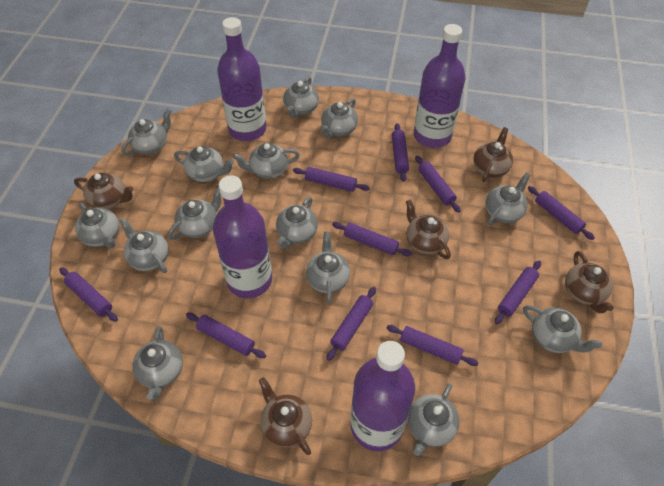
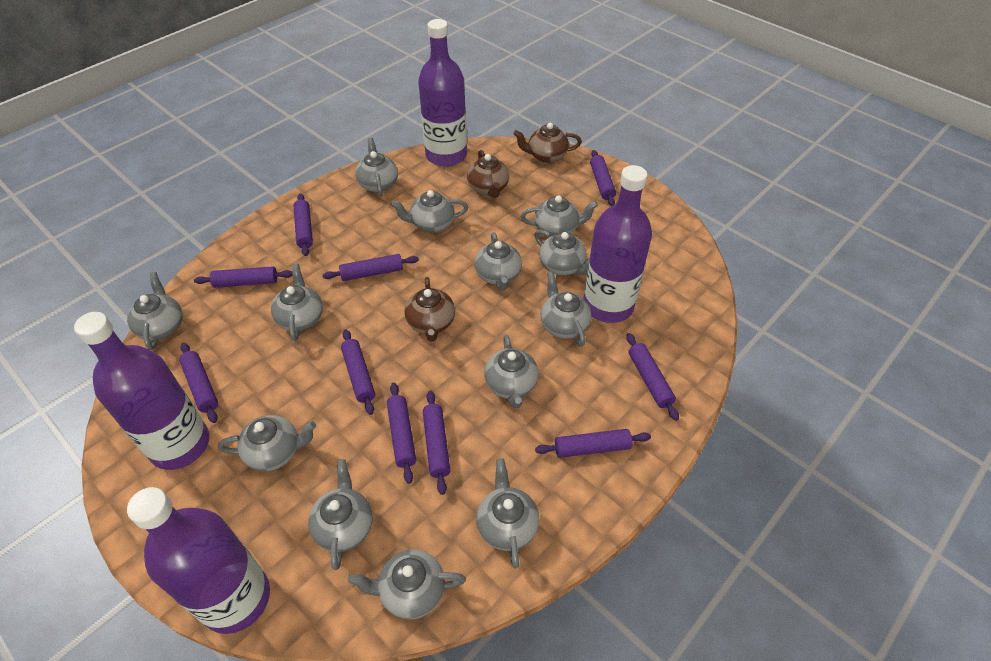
brown teapot: [74,173,133,209] [259,377,312,455] [406,200,451,259] [473,127,513,182] [565,251,613,313] = 5 -> [404,277,455,342] [467,150,509,198] [513,123,582,163] = 3
grey teapot: [75,203,119,248] [120,218,169,273] [121,109,172,155] [133,326,183,400] [168,187,221,239] [174,146,234,182] [233,143,300,179] [276,197,318,249] [283,76,319,118] [306,232,350,304] [321,98,358,138] [408,383,460,456] [486,173,530,225] [523,305,602,353] = 14 -> [127,272,183,350] [218,415,316,472] [271,264,323,341] [308,459,373,570] [348,549,466,620] [355,138,398,197] [391,190,468,232] [475,232,522,291] [476,459,539,568] [484,335,538,408] [521,195,598,236] [535,230,589,275] [541,272,591,347] = 13

